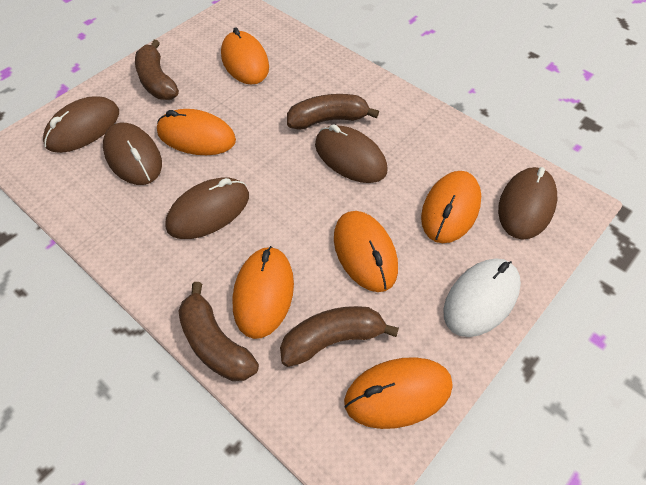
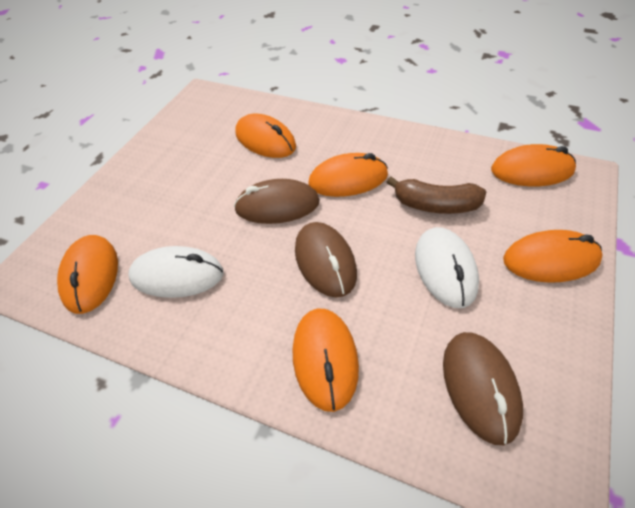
brown banana: [135,40,179,100] [178,282,259,381] [280,306,399,367] [287,94,379,130] = 4 -> [387,177,486,214] = 1
brown mouse: [43,96,119,153] [103,123,162,185] [165,178,249,239] [315,124,388,183] [498,167,557,240] = 5 -> [234,179,320,224] [295,222,357,297] [443,332,523,445] = 3
white mouse: [443,258,521,337] = 1 -> [128,246,224,298] [415,227,479,308] = 2

